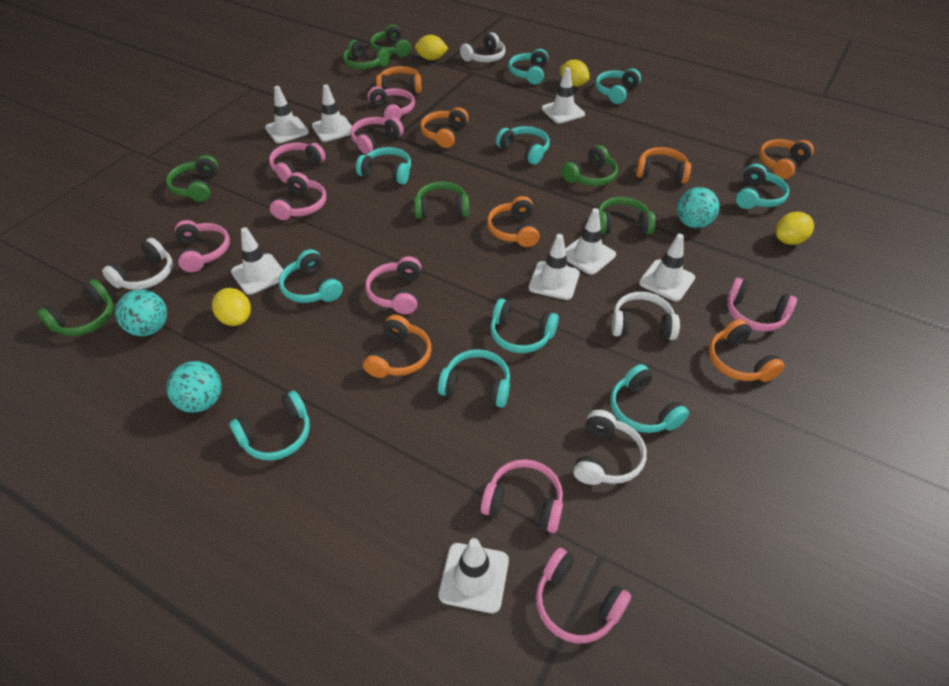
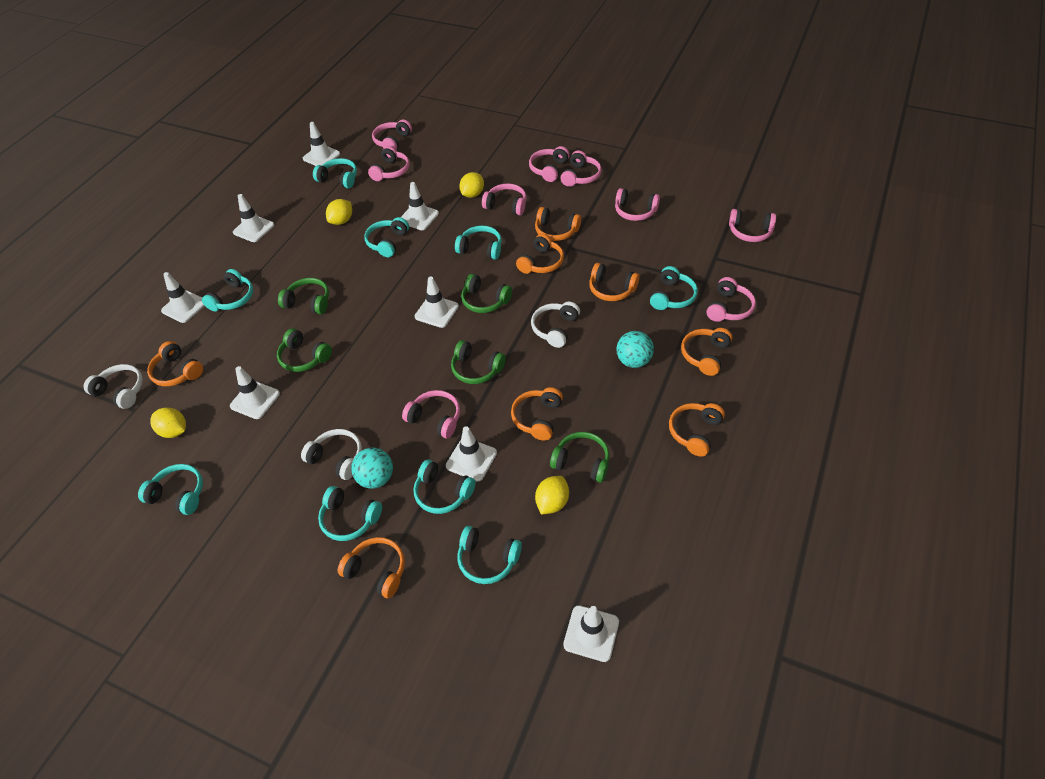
green headphones: [37,279,114,336] [166,155,219,202] [343,40,390,69] [370,24,411,57] [414,181,469,219] [561,145,618,186] [598,197,655,235] = 7 -> [277,328,332,372] [278,278,329,314] [451,340,506,384] [461,274,512,313] [550,432,610,483] = 5
orange headphones: [363,315,432,378] [376,66,421,93] [420,107,469,148] [487,196,540,247] [636,147,691,184] [709,319,785,382] [759,139,814,179] = 7 -> [147,341,203,386] [338,537,405,598] [511,387,563,441] [516,234,564,274] [535,207,581,241] [589,263,639,301] [669,403,725,457] [681,328,732,376] = 8
turquoise ball: [115,290,167,336] [166,361,222,413] [677,187,719,228] = 3 -> [351,447,393,489] [616,331,654,368] = 2
turquoise headphones: [229,391,310,460] [279,249,343,303] [356,147,411,185] [438,349,510,408] [490,299,559,353] [496,126,550,165] [508,49,548,85] [595,69,641,104] [610,364,689,433] [735,164,789,209] = 10 -> [138,464,203,515] [202,269,253,311] [313,158,357,189] [318,486,382,541] [364,217,409,257] [413,460,476,514] [455,225,502,260] [458,526,522,584] [650,266,698,310] = 9
white headphones: [102,238,173,290] [460,32,506,62] [573,410,647,485] [611,292,680,340] = 4 -> [84,364,143,409] [301,429,362,480] [531,302,580,348] = 3

